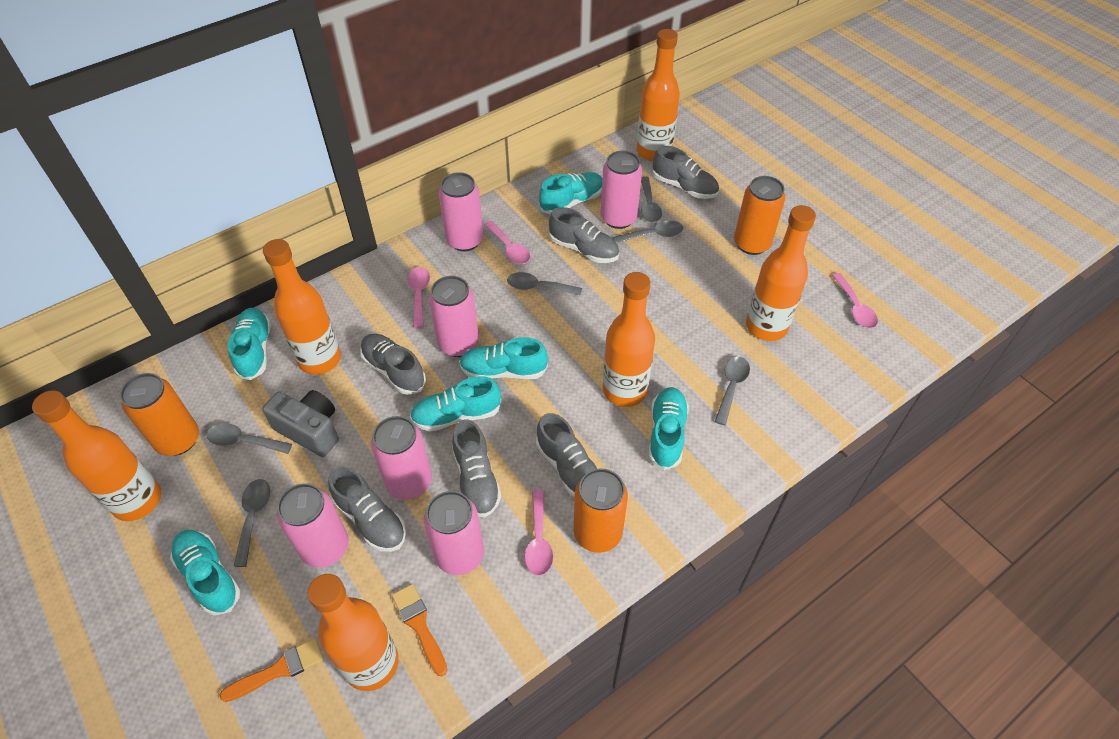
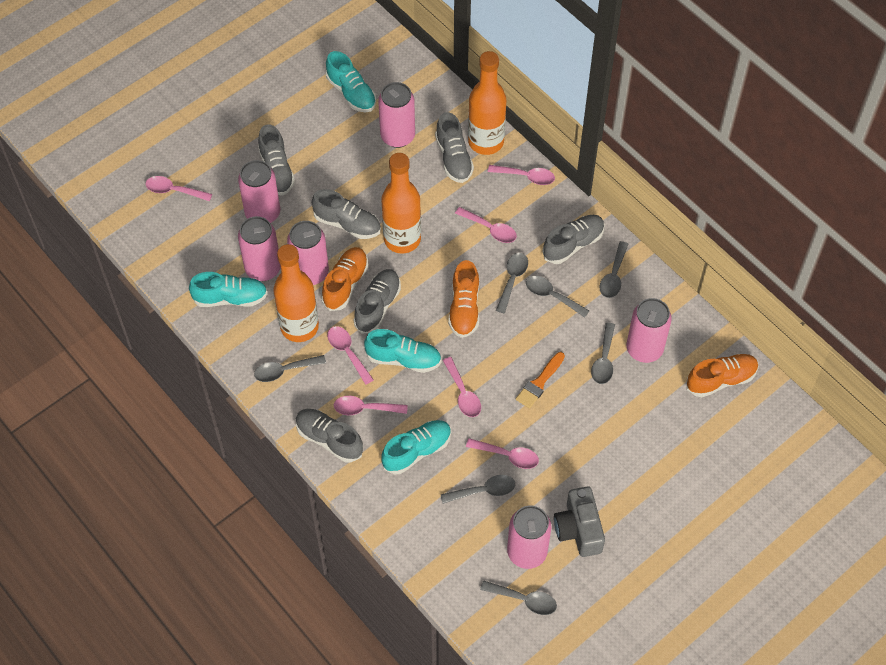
grey spoon: [206,423,292,454] [234,479,270,567] [507,272,582,296] [613,221,683,243] [641,176,662,223] [715,356,750,425] = 6 -> [254,355,326,382] [440,475,515,504] [480,580,557,615] [496,253,528,313] [526,276,589,318] [591,323,615,384] [600,241,628,298] = 7
orange bottle: [32,390,161,521] [263,239,341,375] [308,574,399,691] [603,272,655,407] [637,29,680,161] [746,205,816,341] = 6 -> [274,244,319,342] [381,153,421,254] [468,51,506,155] = 3
orange brush: [219,638,324,702] [392,584,447,676] = 2 -> [516,352,565,409] = 1
orange can: [120,373,199,456] [574,468,628,553] [734,176,785,255] = 3 -> none = 0
orange shoe: none = 0 -> [321,247,368,311] [448,260,479,338] [687,354,759,397] = 3
pink spoon: [407,267,430,328] [484,221,530,264] [525,490,553,576] [832,273,878,328] = 4 -> [145,176,212,201] [327,326,374,385] [334,396,408,415] [443,357,481,417] [455,207,517,243] [466,438,539,469] [488,165,555,185] = 7
turquoise shoe: [170,530,240,616] [228,308,271,380] [410,376,501,432] [459,337,548,379] [539,172,602,215] [649,387,689,470] = 6 -> [189,272,268,307] [326,51,376,113] [364,329,441,373] [381,420,451,474] = 4

